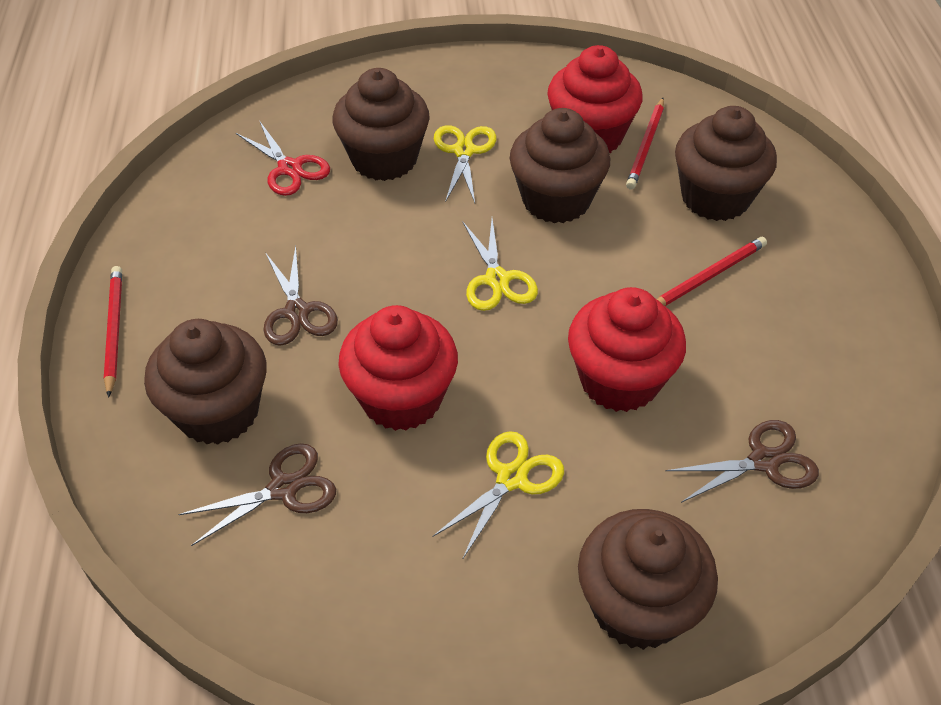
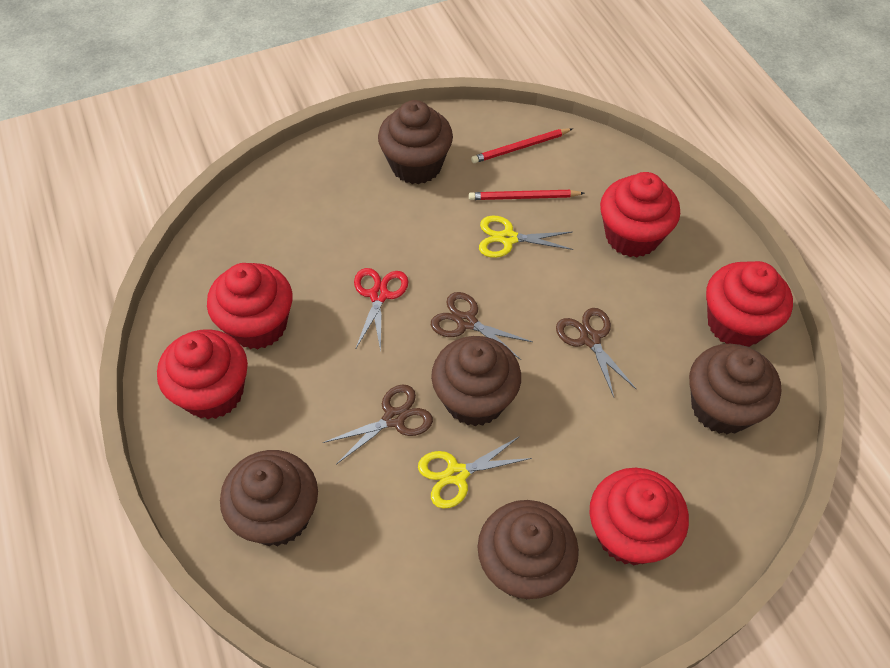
red cupcake: [338,305,458,431] [547,45,642,153] [568,287,686,412] = 3 -> [157,329,248,419] [207,263,292,349] [589,468,689,565] [600,172,680,257] [706,261,793,347] = 5
red pencil: [104,266,122,398] [626,98,664,189] [657,237,767,306] = 3 -> [469,190,584,200] [471,128,573,163] = 2
yellow scissors: [433,431,564,558] [434,125,497,203] [463,219,538,311] = 3 -> [418,436,532,509] [479,216,573,258] = 2

